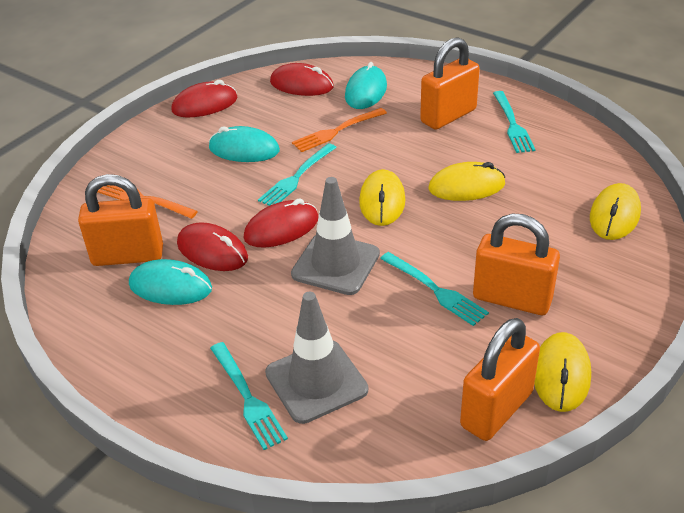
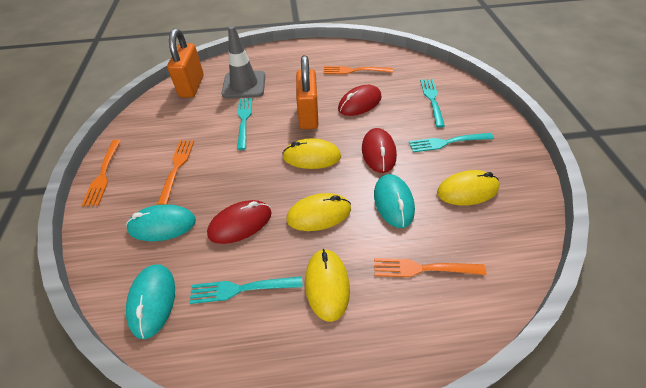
grey traffic cone: [265,292,368,424] [291,177,380,295] = 2 -> [222,26,265,99] = 1
orange fork: [97,185,198,219] [292,108,387,152] = 2 -> [82,140,121,206] [157,140,194,205] [323,66,393,74] [374,258,487,277] = 4
orange padlock: [78,174,163,266] [420,37,480,130] [460,318,540,441] [473,214,560,315] = 4 -> [167,29,204,98] [296,55,319,129] = 2
red mouse: [171,80,237,117] [177,222,248,271] [243,199,319,248] [270,63,334,96] = 4 -> [207,200,272,244] [338,85,382,116] [362,128,397,173] = 3

